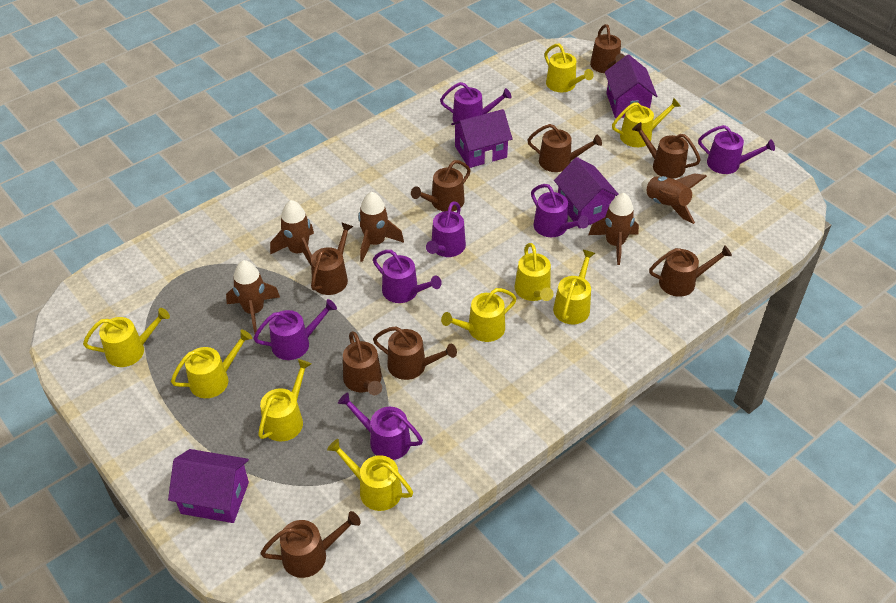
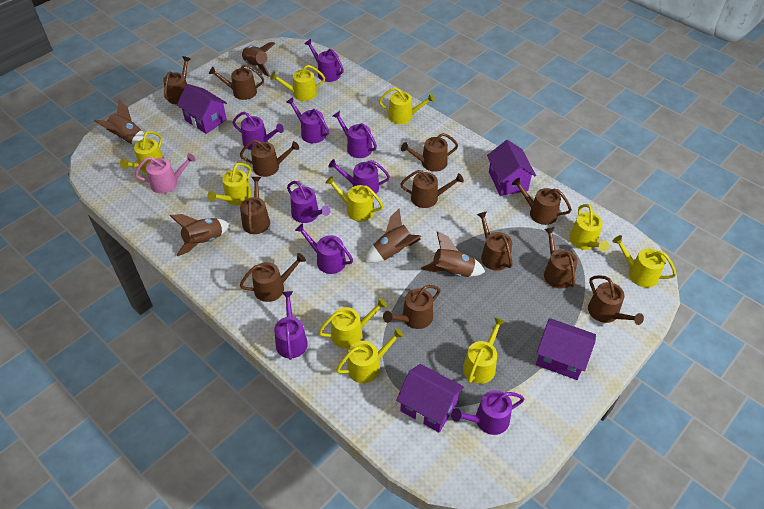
brown watering can: [261,511,361,578] [311,222,354,295] [343,331,382,395] [373,326,457,380] [411,160,471,212] [528,124,602,172] [590,24,625,73] [632,122,701,179] [649,245,732,297] = 9 -> [163,56,191,105] [209,64,264,100] [240,139,299,177] [240,177,270,234] [240,253,306,302] [383,285,441,329] [400,170,464,208] [401,133,458,172] [477,211,513,271] [512,178,572,225] [544,227,578,289] [588,275,644,325] = 12
pink watering can: none = 0 -> [135,153,196,194] = 1
purple watering can: [253,299,337,360] [338,392,423,460] [373,250,442,303] [426,201,466,257] [440,82,511,125] [531,184,589,237] [698,125,775,174] = 7 -> [232,112,284,150] [274,291,308,360] [286,97,329,143] [287,181,331,223] [295,223,353,274] [304,39,344,82] [328,159,390,194] [333,111,377,158] [451,390,524,435] = 9
yellow watering can: [83,308,170,367] [171,330,252,398] [258,359,311,441] [327,439,413,511] [441,288,517,342] [514,243,554,301] [544,44,594,92] [553,250,595,324] [612,98,680,147] = 9 -> [120,131,164,173] [207,163,252,206] [270,65,325,101] [318,298,387,349] [325,176,383,222] [336,328,404,383] [379,87,435,124] [463,317,505,384] [569,204,609,251] [612,235,677,288] = 10

